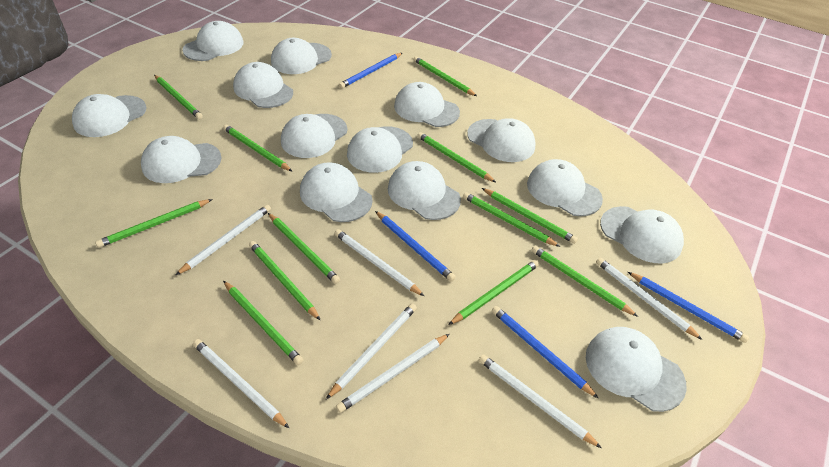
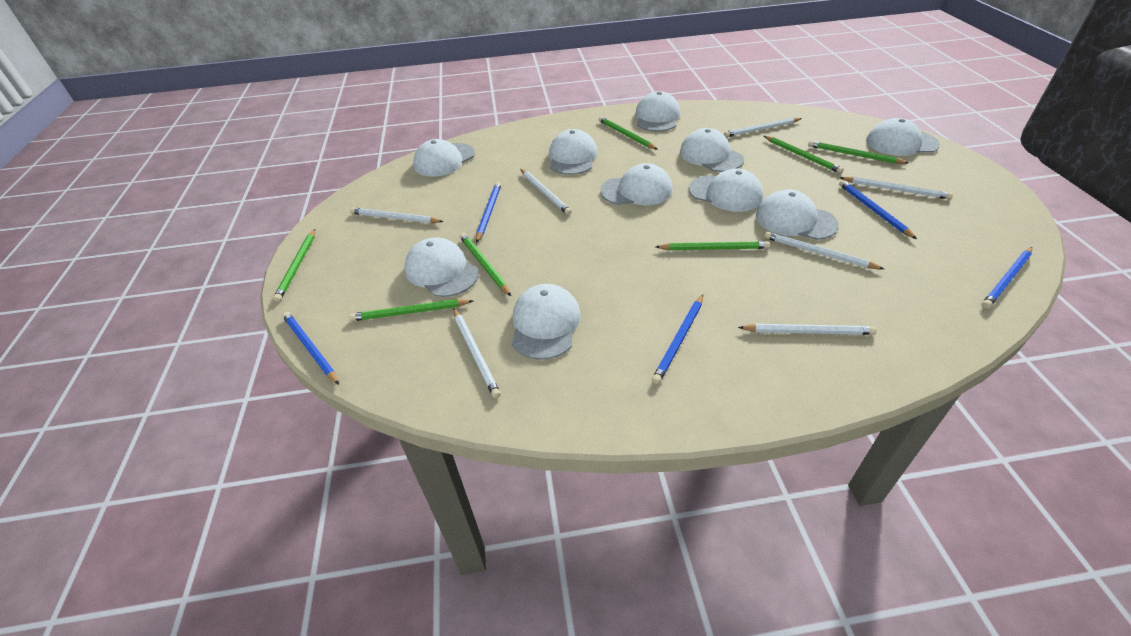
blue pencil: [339,53,402,88] [375,211,456,282] [492,306,599,399] [628,272,749,343] = 4 -> [282,312,339,385] [476,182,501,243] [652,295,703,384] [839,180,917,239] [981,247,1032,309] = 5
green pencil: [95,199,213,248] [154,75,203,119] [223,125,293,172] [223,281,303,365] [249,241,321,321] [268,213,340,284] [413,56,477,96] [417,132,496,182] [448,260,539,325] [463,192,560,247] [482,188,578,244] [531,246,638,317] = 12 -> [273,229,315,302] [349,299,473,321] [460,233,511,296] [599,116,658,150] [656,241,770,250] [764,136,844,174] [808,141,909,164] = 7
white cap: [72,94,147,137] [141,136,222,183] [183,21,244,61] [233,62,293,108] [271,38,332,74] [281,114,347,158] [300,162,373,222] [347,126,413,173] [388,161,461,220] [394,82,460,127] [467,118,536,162] [527,159,603,216] [586,327,687,412] [600,206,684,264] = 14 -> [404,237,479,297] [413,139,475,177] [512,284,581,360] [549,129,598,175] [600,163,673,205] [635,91,680,132] [680,128,744,172] [689,168,763,212] [756,190,839,240] [866,118,940,156] = 10

